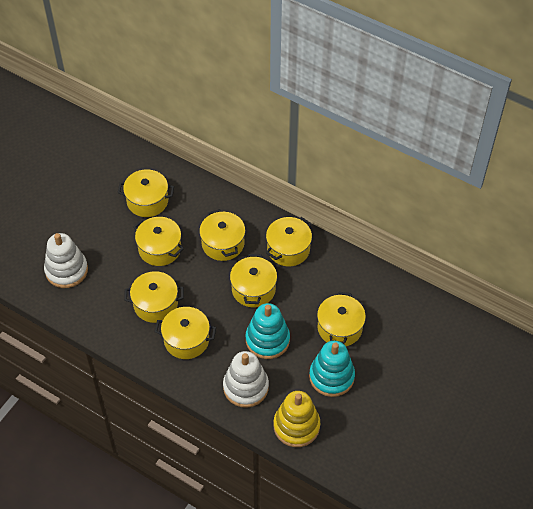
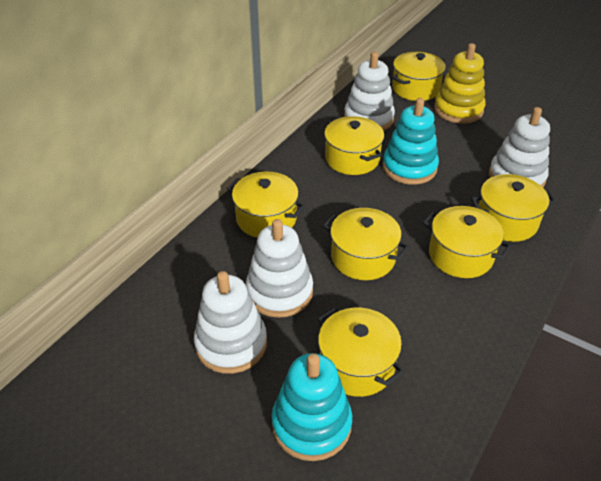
white stacking toy: [44,233,88,288] [223,351,269,408] = 2 -> [194,271,267,374] [246,219,313,318] [344,52,395,131] [489,107,550,187] = 4
yellow pot: [118,169,174,217] [124,271,184,323] [133,217,184,266] [155,307,216,359] [199,209,245,261] [230,254,277,308] [266,217,312,266] [317,291,366,346] = 8 -> [227,171,305,238] [318,307,404,397] [323,208,409,280] [324,116,384,175] [392,52,446,101] [423,206,512,278] [471,174,556,242] = 7

